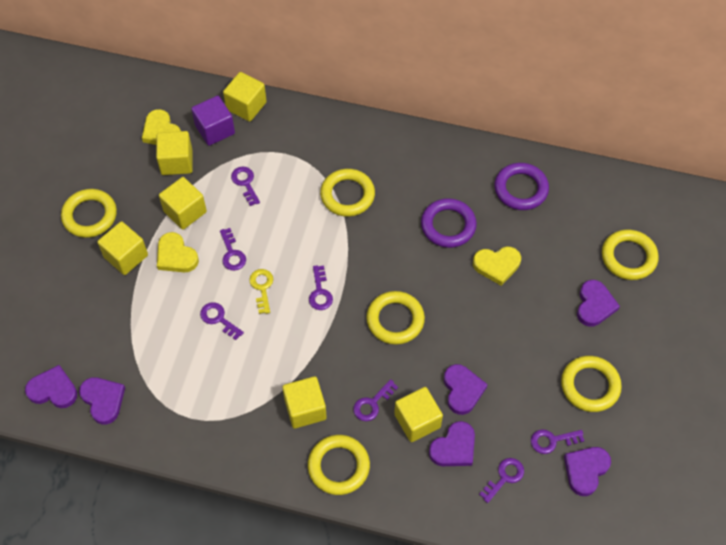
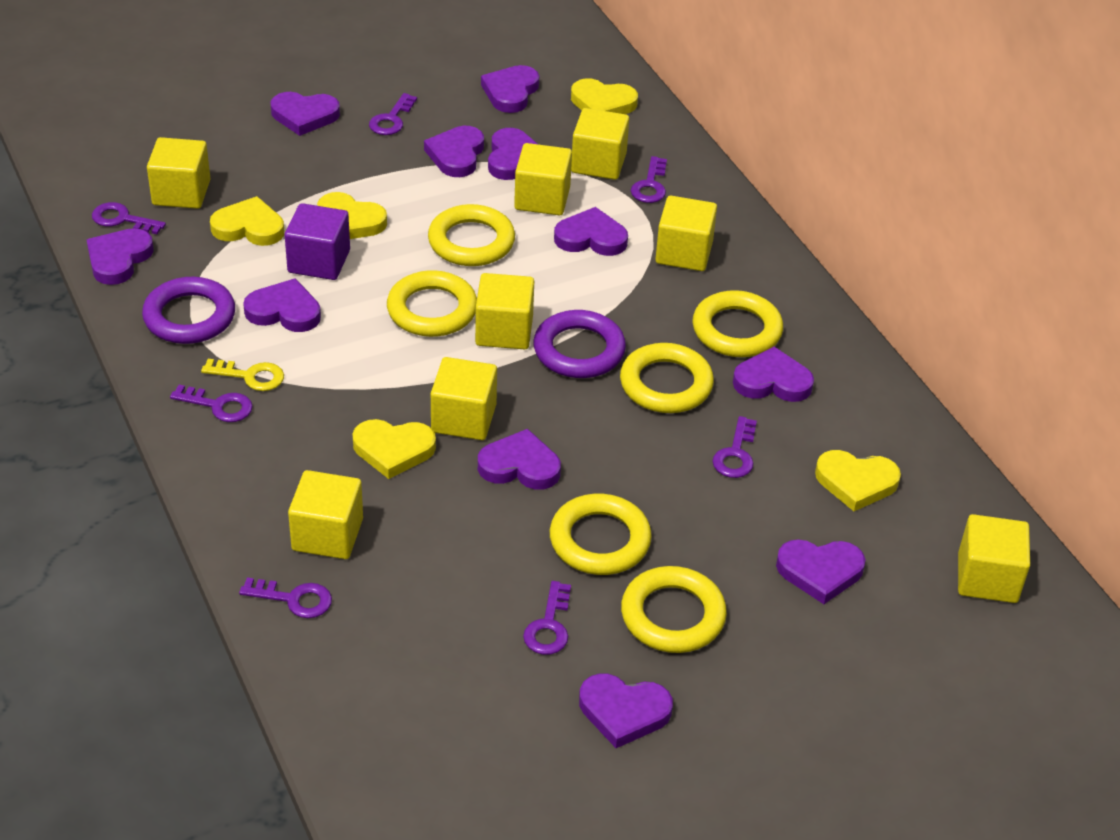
purple heart: [25,365,77,408] [79,377,125,425] [429,421,475,466] [444,364,488,415] [564,447,611,496] [577,280,620,327] = 6 -> [86,228,154,285] [243,278,321,332] [270,92,340,136] [424,126,484,177] [478,429,561,490] [481,65,539,113] [488,128,539,180] [554,207,628,256] [579,673,673,748] [733,347,814,402] [776,539,865,604] = 11
yellow cube: [97,221,148,275] [156,131,192,175] [159,177,207,230] [223,72,267,122] [282,376,327,429] [394,387,443,442] = 6 -> [147,137,210,209] [288,470,363,559] [431,357,497,440] [475,273,534,349] [514,143,572,215] [571,108,629,180] [656,196,717,271] [958,514,1030,603] = 8
yellow heart: [142,109,181,145] [157,232,199,273] [473,247,521,286] = 3 -> [210,196,284,246] [317,192,387,239] [352,419,436,479] [571,78,638,114] [815,450,901,511] = 5

